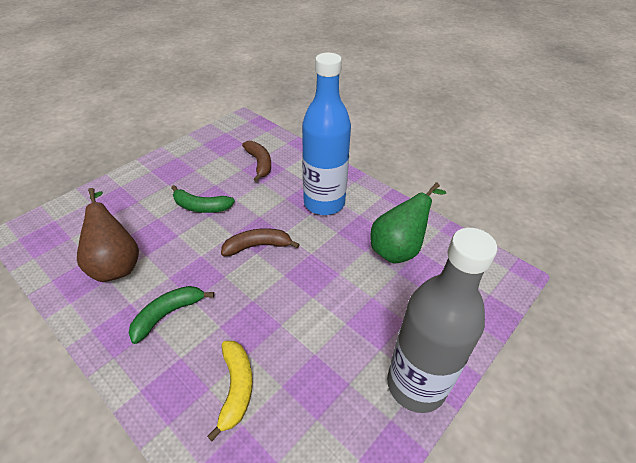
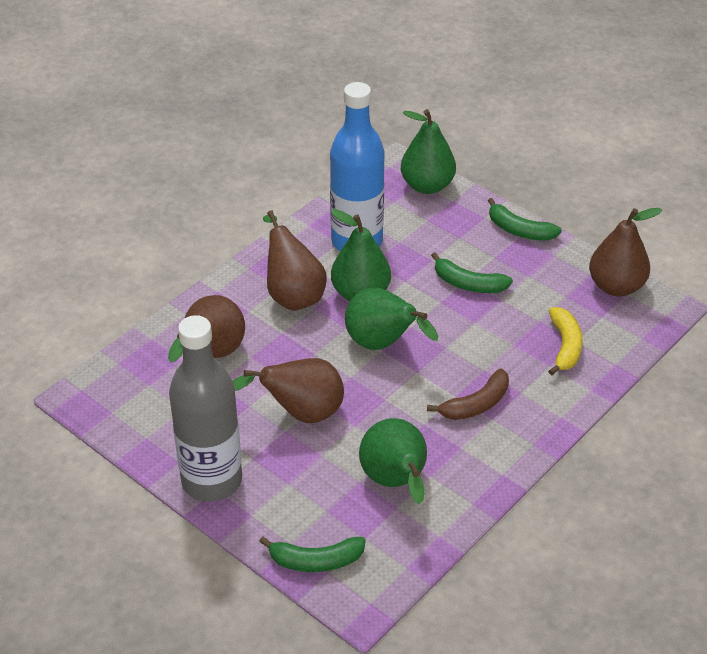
brown banana: [221,228,300,256] [242,141,271,182] = 2 -> [427,369,509,420] = 1
brown pear: [77,188,139,282] = 1 -> [168,295,245,363] [233,358,344,423] [263,210,327,311] [589,208,662,296] = 4
green banana: [129,286,214,344] [171,185,235,213] = 2 -> [259,537,366,572] [431,252,513,293] [488,198,562,241] = 3
green pear: [370,182,447,264] = 1 -> [331,209,391,301] [345,287,438,350] [359,418,427,504] [401,109,456,194] = 4

